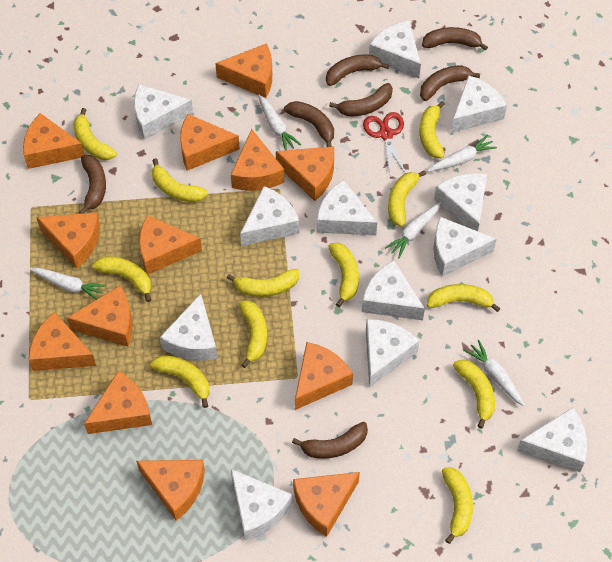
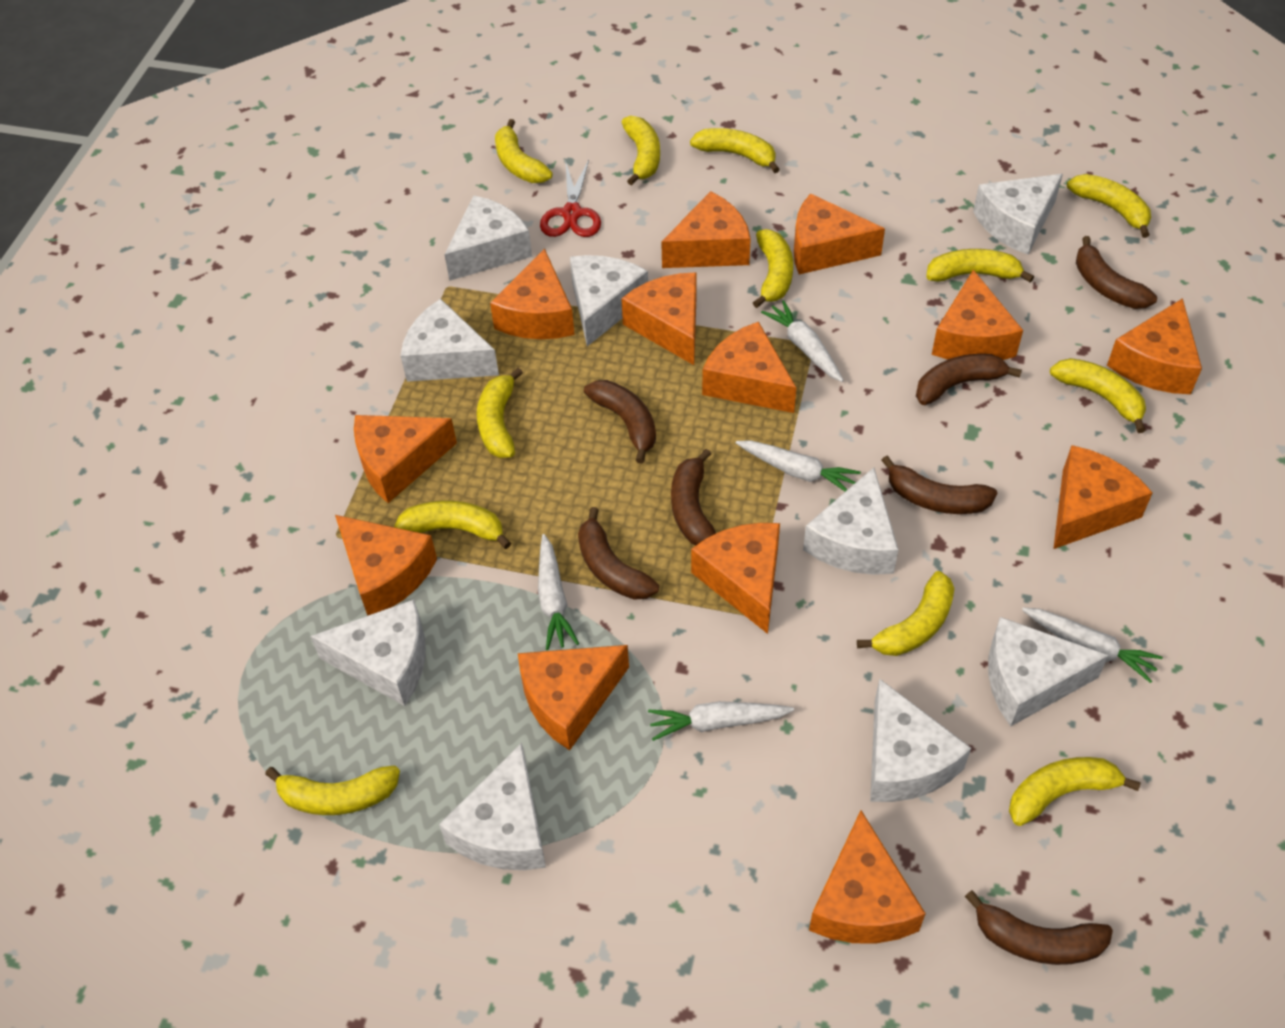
white cheese: [134,84,193,140] [160,294,217,361] [231,469,292,540] [240,186,299,246] [317,180,377,235] [362,260,425,320] [366,319,419,387] [369,21,421,78] [433,217,497,276] [434,173,487,231] [451,75,507,133] [517,407,587,472] = 12 -> [310,599,426,706] [401,299,499,382] [439,743,546,870] [444,195,532,281] [570,255,648,346] [803,467,899,575] [870,678,971,802] [973,174,1063,255] [988,617,1109,727] = 9

